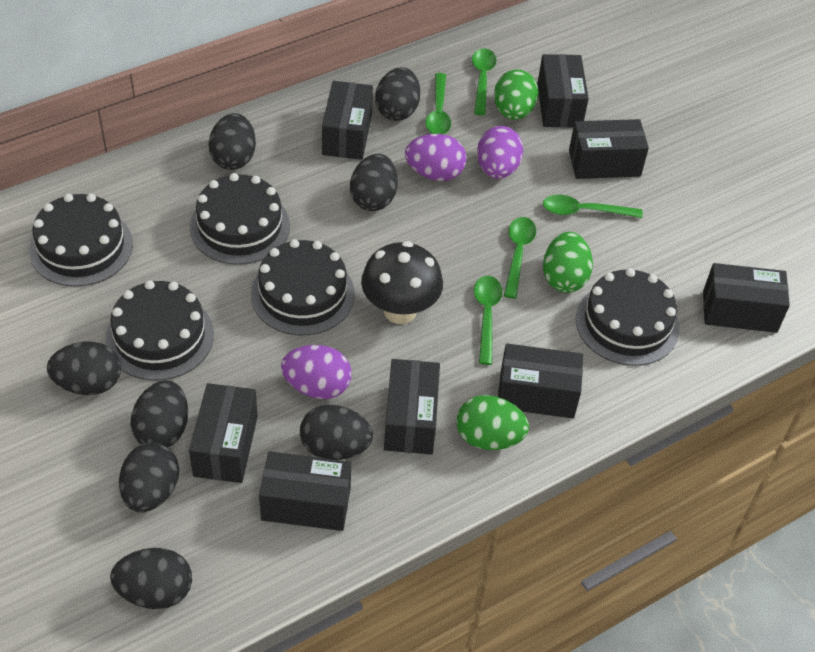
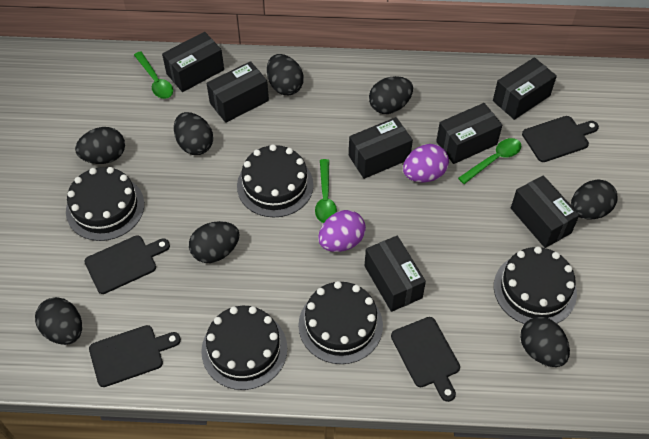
black box: [189,383,258,483] [259,451,351,531] [322,81,373,160] [384,359,440,455] [498,344,583,418] [537,54,589,128] [569,119,649,179] [703,263,790,333] = 8 -> [162,32,224,92] [207,61,269,123] [349,117,413,179] [365,236,426,312] [436,103,502,164] [493,57,557,120] [511,175,579,248] = 7
black cutting board: none = 0 -> [84,236,170,294] [89,325,181,387] [391,317,460,402] [522,116,599,162] = 4
black mushroom: [361,241,443,324] = 1 -> none = 0
green egg: [456,395,529,450] [494,69,539,120] [543,232,593,293] = 3 -> none = 0
green spoon: [426,73,451,134] [472,48,497,115] [474,276,503,365] [504,217,536,299] [543,195,643,218] = 5 -> [134,51,173,99] [315,159,337,223] [458,138,521,184] = 3
purple egg: [281,345,352,399] [405,134,467,181] [477,126,523,179] = 3 -> [318,210,366,252] [403,144,449,182] = 2

